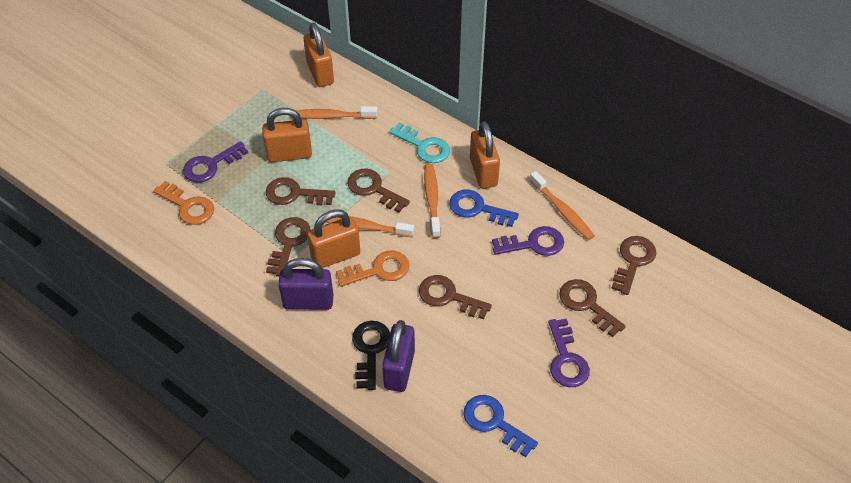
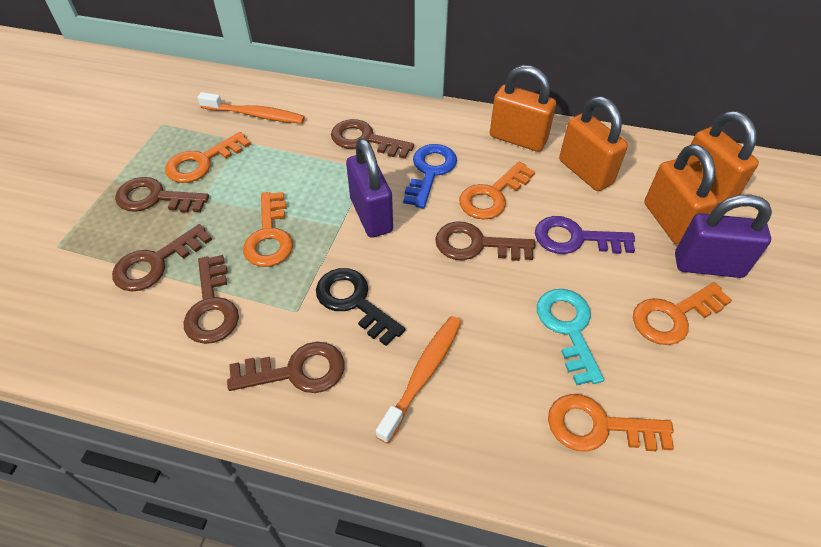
blue key: [449,190,519,227] [463,395,538,457] = 2 -> [403,144,457,208] = 1
orange key: [153,181,214,225] [336,251,409,287] = 2 -> [165,132,251,183] [243,192,293,267] [459,162,535,220] [548,394,674,452] [633,282,732,345] = 5
orange toothbrush: [291,106,378,119] [326,216,414,237] [424,164,441,238] [529,171,595,240] = 4 -> [198,92,305,124] [376,316,462,444] = 2
purple key: [183,141,249,182] [492,226,564,256] [548,318,590,387] = 3 -> [535,216,635,254] = 1

